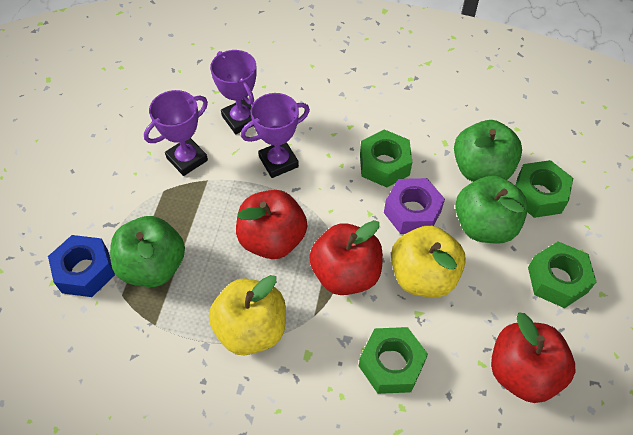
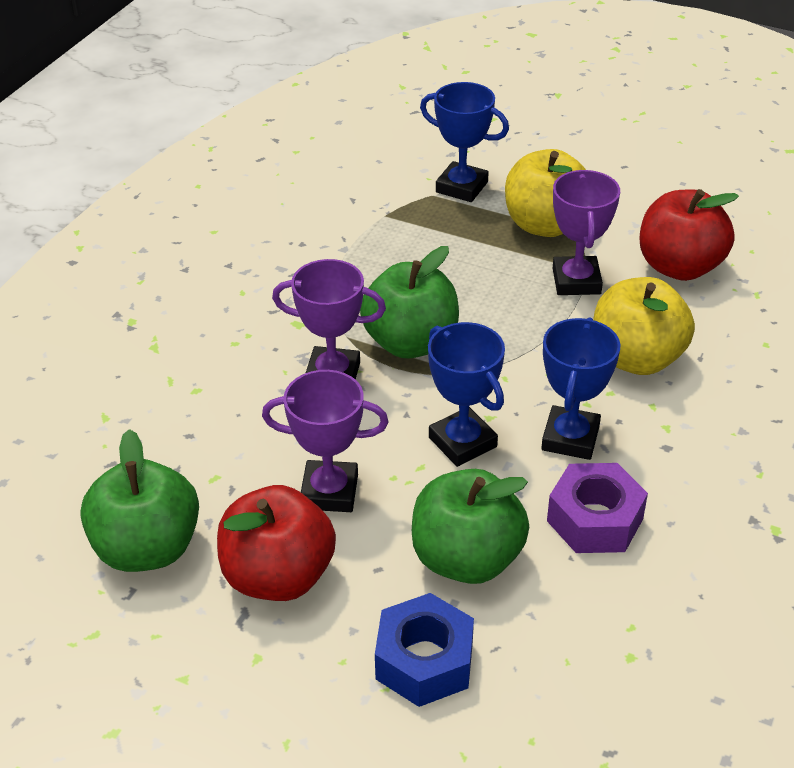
blue trophy: none = 0 -> [420,82,509,202] [428,322,505,467] [541,317,621,460] = 3
green nut: [359,327,428,394] [360,130,412,187] [515,160,573,218] [528,241,596,308] = 4 -> none = 0
red apple: [236,190,307,259] [309,220,383,295] [491,313,575,403] = 3 -> [217,485,336,601] [640,189,739,281] = 2

